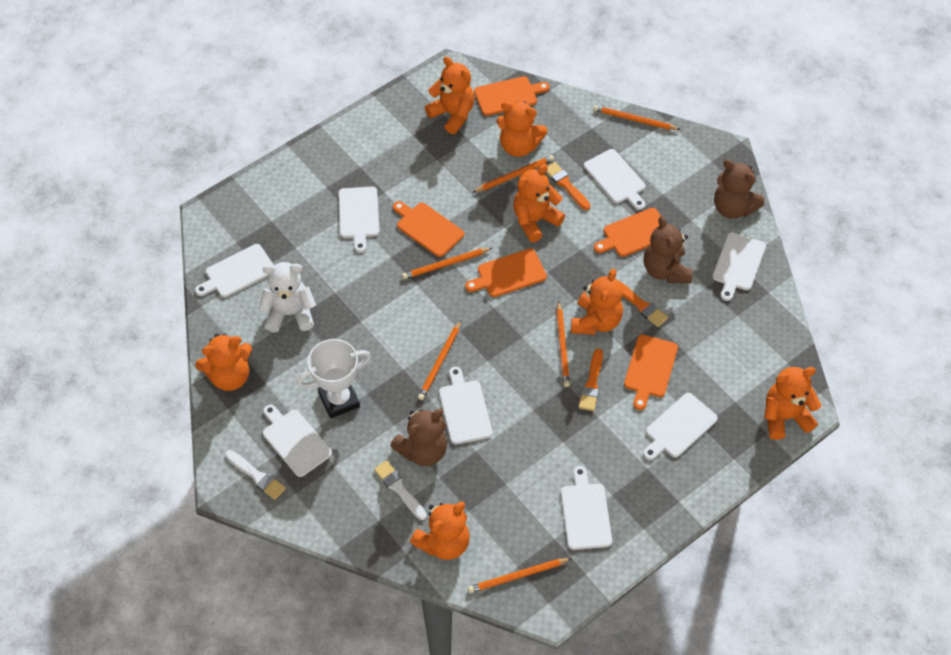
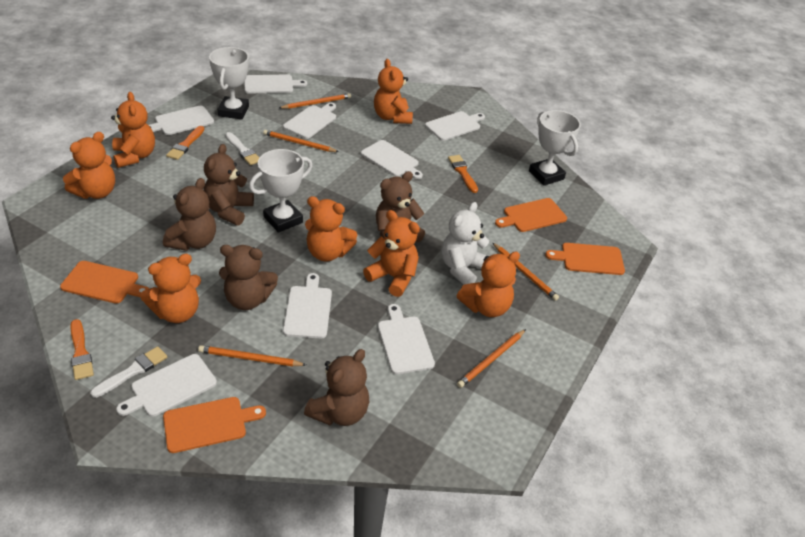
brown teddy bear: [390,409,447,466] [644,216,693,283] [714,159,765,219] = 3 -> [163,178,216,251] [204,144,254,226] [219,245,278,310] [304,349,369,426] [376,171,425,243] = 5
orange cutting board: [393,201,464,257] [465,248,547,297] [474,76,550,116] [594,208,661,257] [624,335,678,410] = 5 -> [60,261,149,304] [163,397,266,453] [495,198,567,232] [545,243,625,275] = 4
orange pencil: [402,248,492,279] [418,320,461,400] [468,558,572,593] [473,155,554,192] [557,301,570,387] [593,105,681,130] = 6 -> [198,345,306,367] [263,130,339,152] [279,93,351,109] [457,329,526,388] [493,243,559,301] = 5
white trophy: [297,339,371,419] = 1 -> [209,47,249,119] [249,149,313,233] [529,110,581,186] = 3

